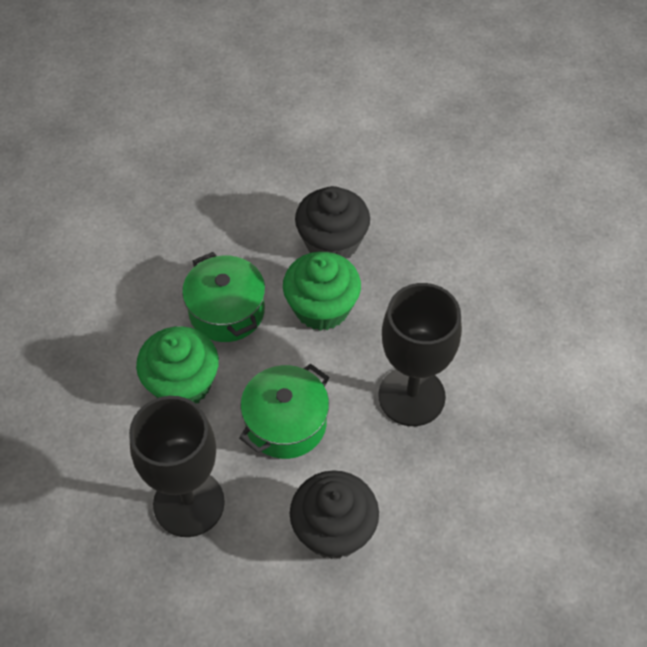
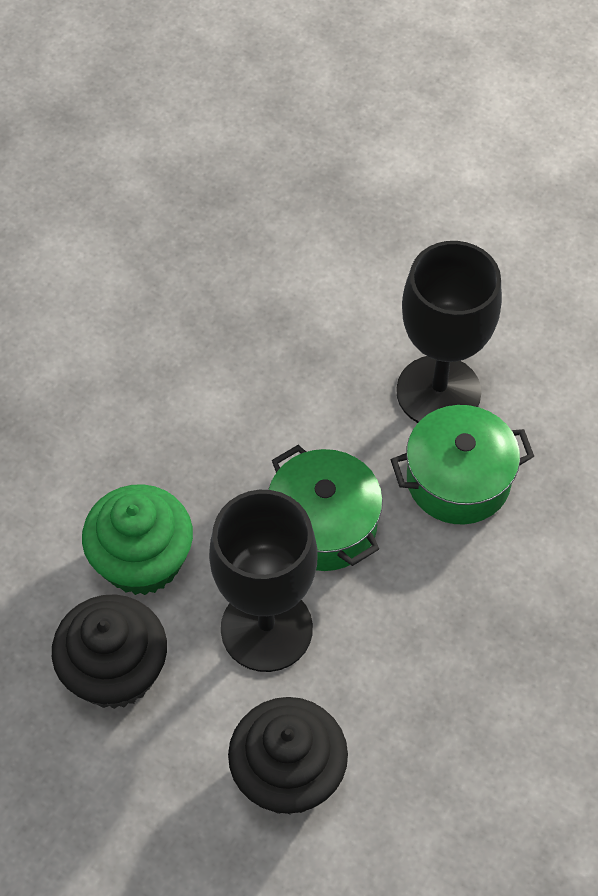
green cupcake: [136,326,219,403] [283,252,361,331] = 2 -> [82,484,193,595] = 1

